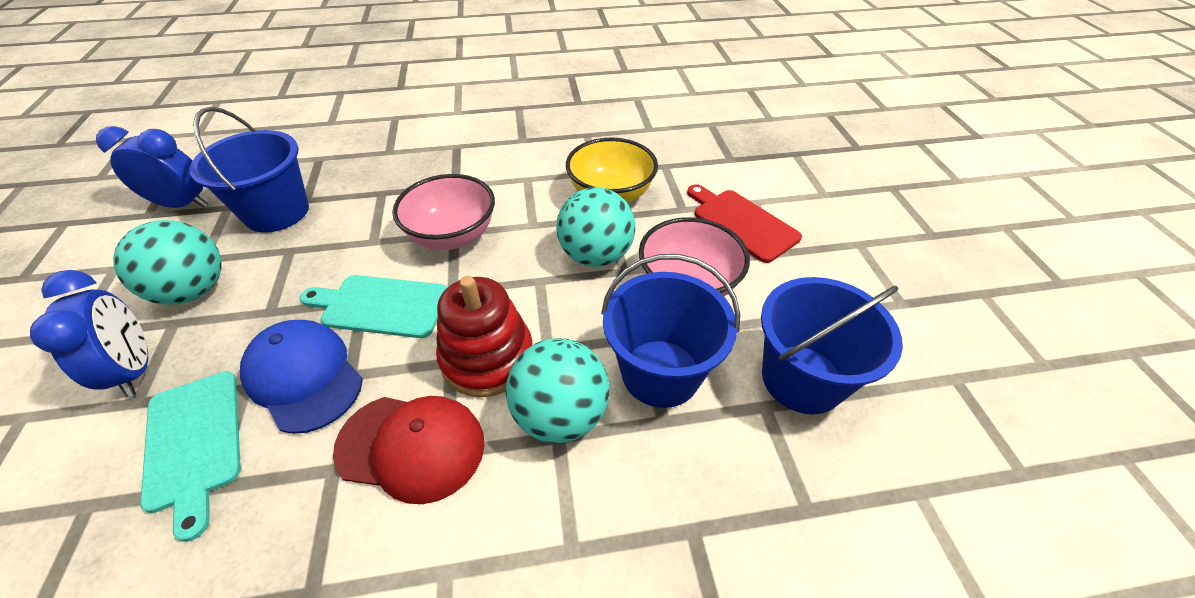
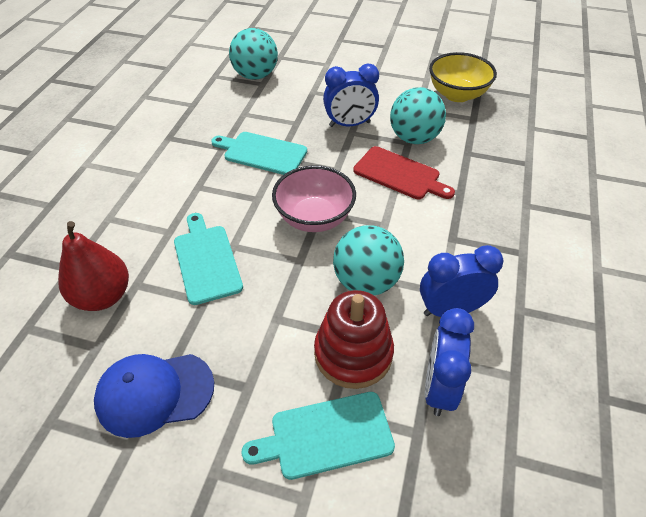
blue bucket: [189,107,309,233] [601,254,740,408] [761,277,903,414] = 3 -> none = 0
blue clock: [30,270,148,397] [96,126,208,208] = 2 -> [323,64,379,127] [420,245,503,317] [425,308,474,416] = 3
pink bowl: [392,174,495,250] [639,217,750,296] = 2 -> [272,165,356,232] = 1
red cap: [333,396,484,504] = 1 -> none = 0
red pear: none = 0 -> [58,221,129,311] = 1
turquoise cutting board: [140,371,241,542] [300,275,448,338] = 2 -> [174,213,243,305] [211,132,307,175] [241,392,395,480] = 3

